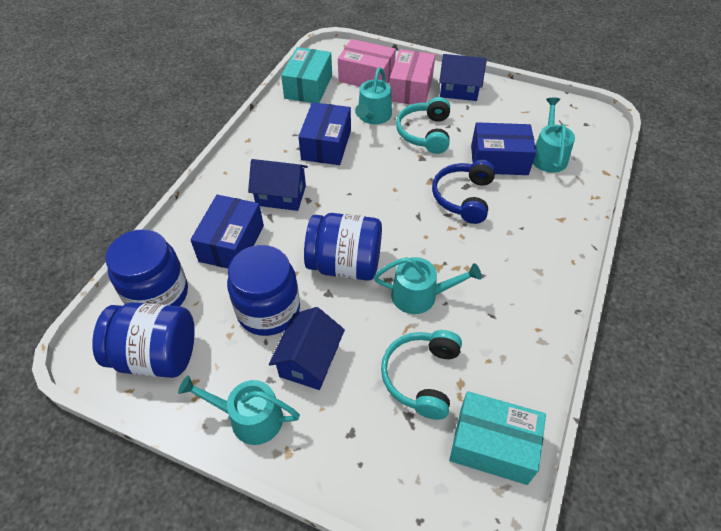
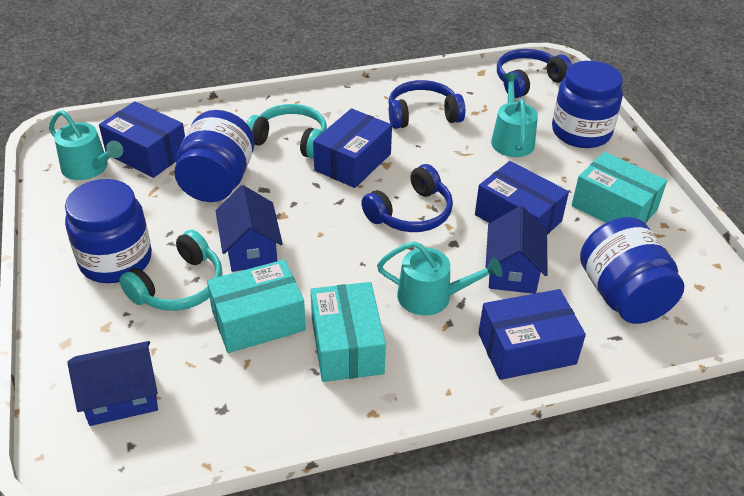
blue box: [190,195,264,268] [298,102,351,165] [471,122,536,175] = 3 -> [99,101,185,178] [313,108,392,188] [475,161,569,235] [478,289,586,380] = 4
blue headphones: [432,160,496,224] = 1 -> [361,164,453,232] [388,80,465,129] [497,49,572,98] = 3
pink box: [338,39,396,87] [389,49,435,105] = 2 -> none = 0
turquoise box: [281,47,332,103] [449,391,546,485] = 2 -> [207,260,306,353] [311,282,386,382] [572,152,667,223] = 3
turquoise watering can: [178,375,300,445] [355,67,392,124] [374,257,482,314] [533,98,575,173] = 4 -> [49,110,123,180] [377,241,502,316] [491,73,538,157] = 3

